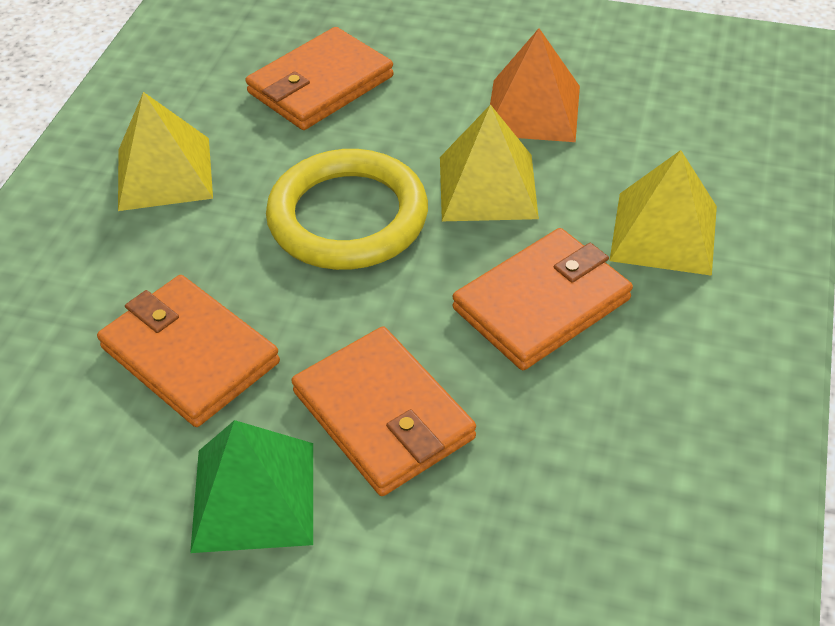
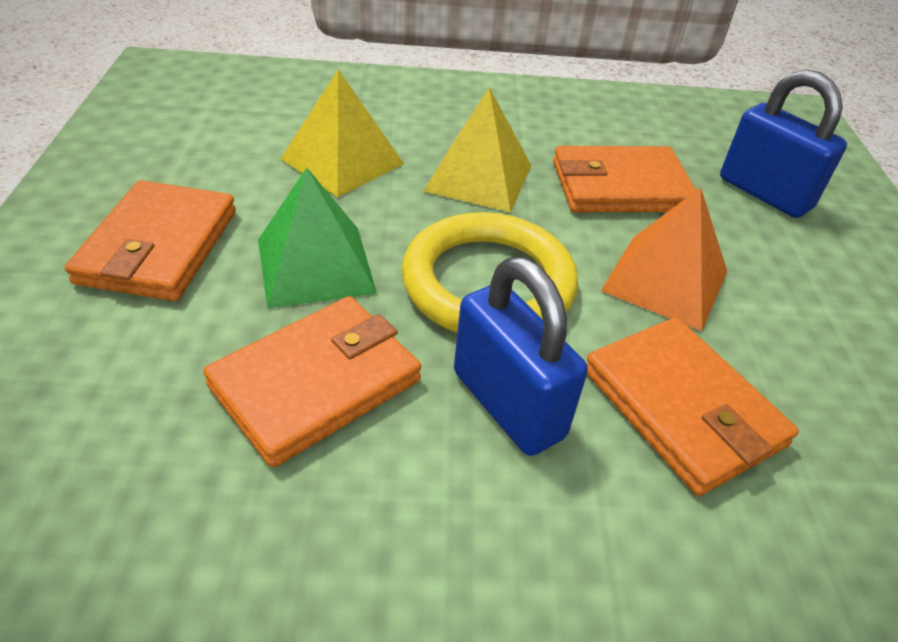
blue padlock: none = 0 -> [454,257,588,456] [720,70,847,218] = 2
yellow pyramid: [118,92,213,211] [440,104,539,221] [610,150,717,276] = 3 -> [280,70,404,197] [423,87,531,212] = 2

